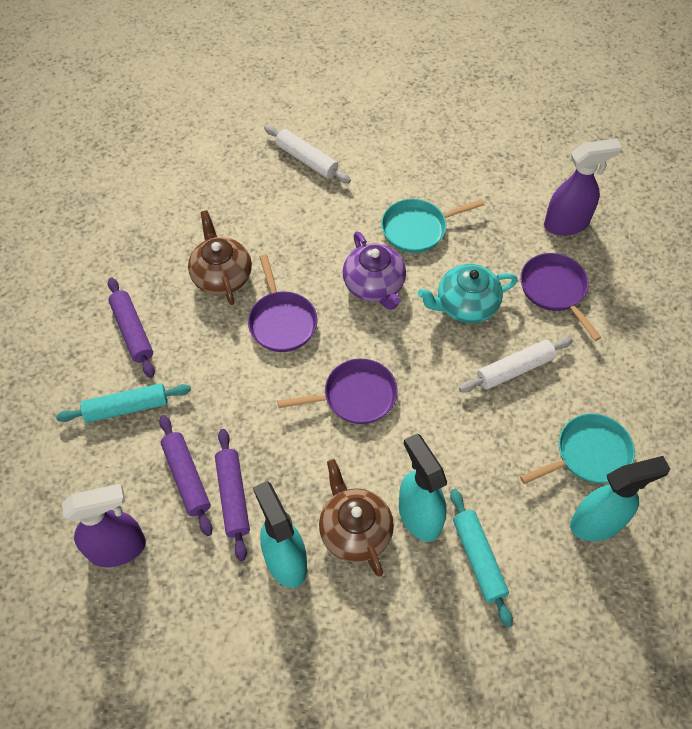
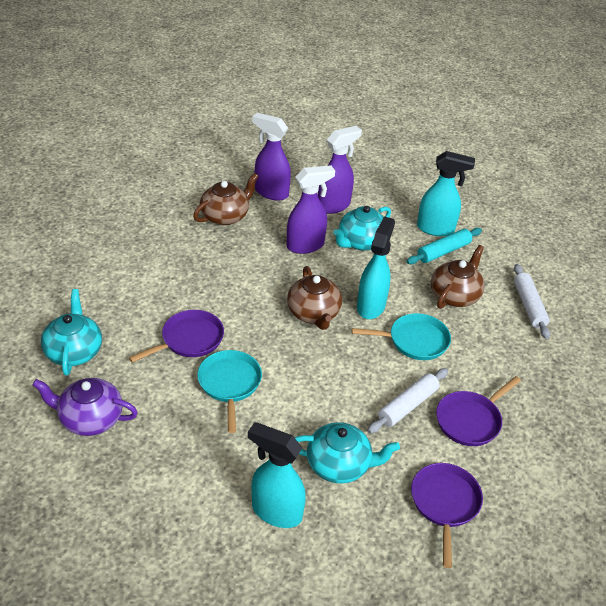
brown teapot: [188,210,252,305] [319,459,394,577] = 2 -> [193,173,259,225] [287,266,342,330] [431,245,485,309] = 3
purple rolling pin: [108,278,155,378] [159,415,212,536] [215,429,250,561] = 3 -> none = 0
purple spray bottle: [62,484,146,567] [544,139,622,236] = 2 -> [252,113,291,201] [287,165,335,254] [318,126,362,214] = 3
turquoise rolling pin: [56,383,191,423] [450,489,513,627] = 2 -> [406,228,482,264] = 1
turquoise teapot: [418,264,518,323] = 1 -> [41,289,102,375] [295,422,400,483] [333,206,391,251] = 3

